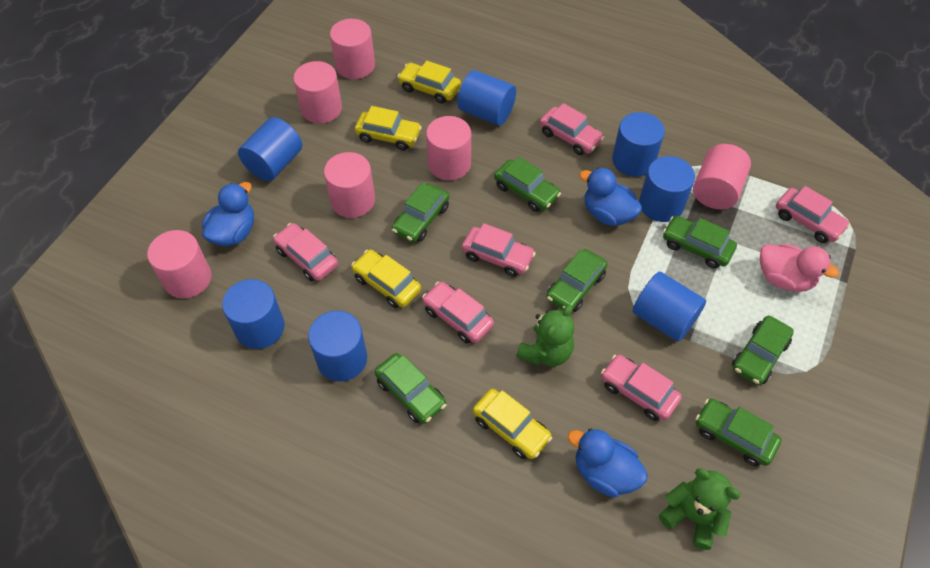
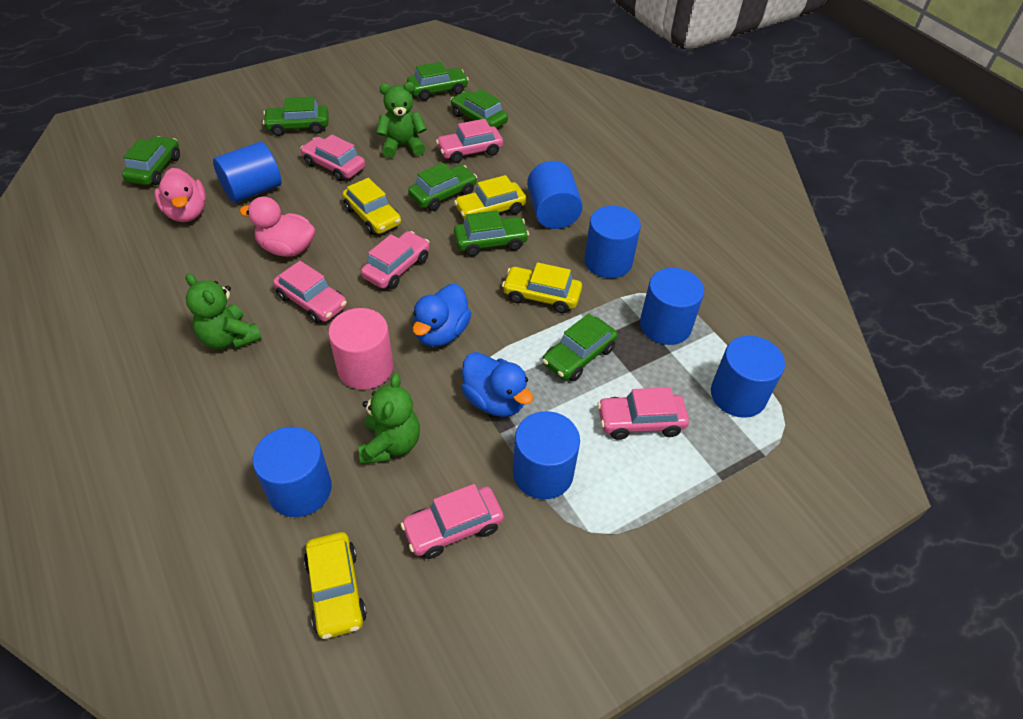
blue duck: [202,182,254,246] [568,428,648,497] [579,168,642,226] = 3 -> [412,284,471,347] [461,352,533,417] = 2
green teddy bear: [516,305,574,366] [659,468,741,550] = 2 -> [185,274,262,349] [358,373,420,464] [376,82,427,158] = 3
pink cylinder: [147,230,212,298] [293,61,342,124] [324,152,375,218] [330,19,375,79] [426,116,471,180] [693,144,751,209] = 6 -> [328,308,393,390] = 1
pink duck: [760,244,839,292] = 1 -> [154,168,206,222] [240,197,315,257] = 2

